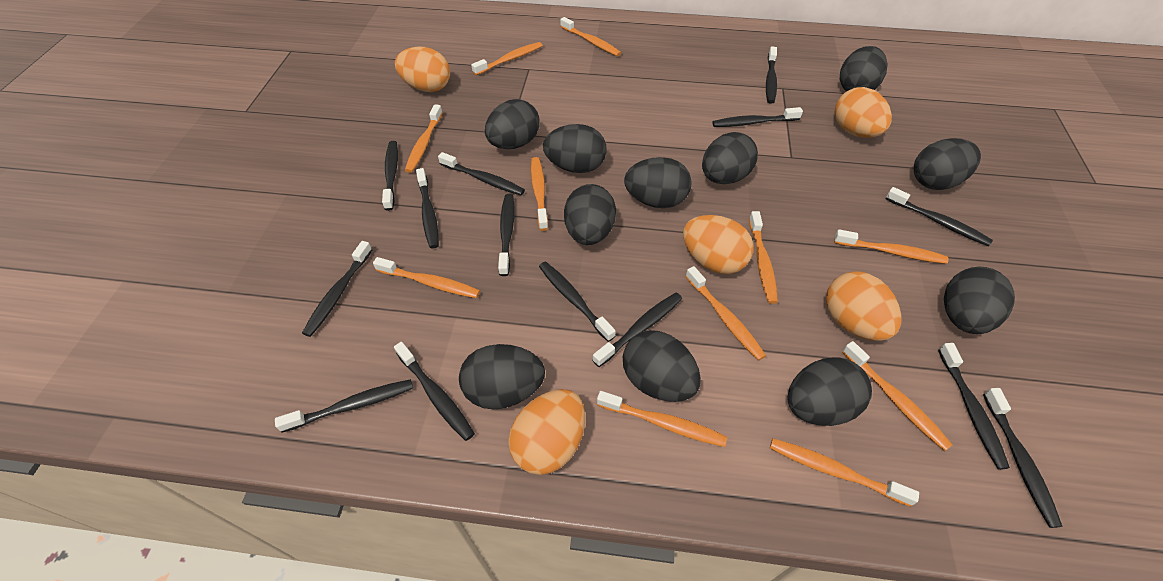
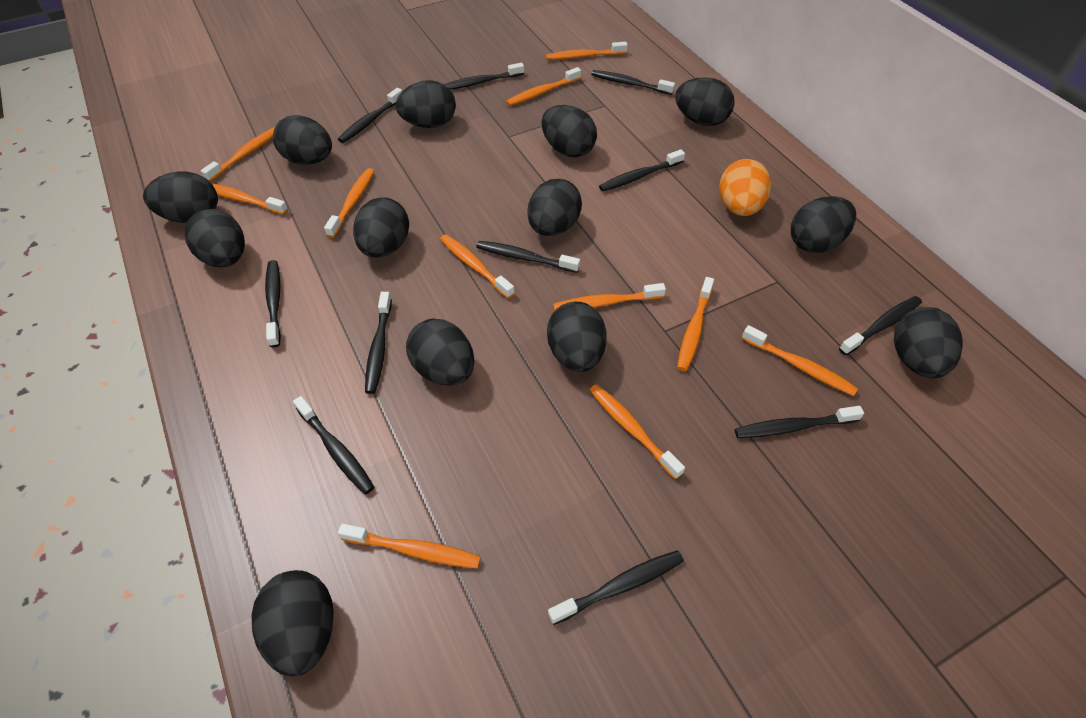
black egg: [459,344,545,410] [485,99,539,149] [543,124,606,173] [564,184,616,245] [623,330,701,402] [624,157,692,208] [702,132,758,184] [788,357,872,426] [840,46,887,91] [914,138,981,190] [944,267,1015,334] = 11 -> [143,172,218,223] [184,209,245,267] [251,570,334,677] [273,115,332,165] [353,197,409,258] [396,80,456,128] [406,319,474,386] [527,179,582,236] [541,105,597,157] [547,302,607,372] [675,77,735,126] [791,196,856,253] [894,307,963,378] = 13
black toothbrush: [275,379,413,433] [302,241,372,337] [382,141,398,211] [394,342,475,441] [416,168,439,248] [438,152,525,195] [498,194,514,276] [539,261,616,342] [593,293,682,367] [712,107,803,127] [766,46,777,104] [886,187,993,246] [938,343,1010,470] [983,388,1062,528] = 14 -> [265,260,281,347] [293,396,374,494] [338,88,402,143] [365,292,392,394] [444,63,524,90] [476,241,580,273] [548,550,684,625] [591,70,675,95] [599,149,685,191] [735,406,864,438] [839,296,922,355] = 11
orange egg: [395,47,450,92] [508,389,585,475] [683,215,754,274] [826,271,902,341] [835,87,892,138] = 5 -> [719,159,771,216] = 1

